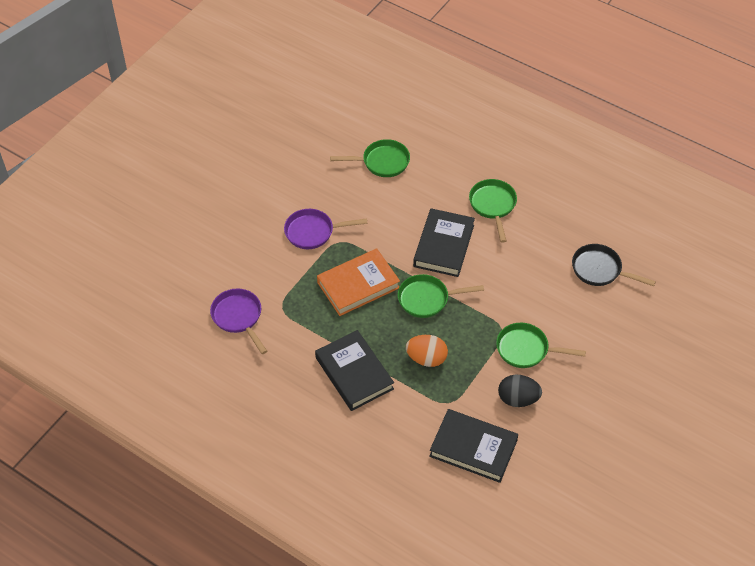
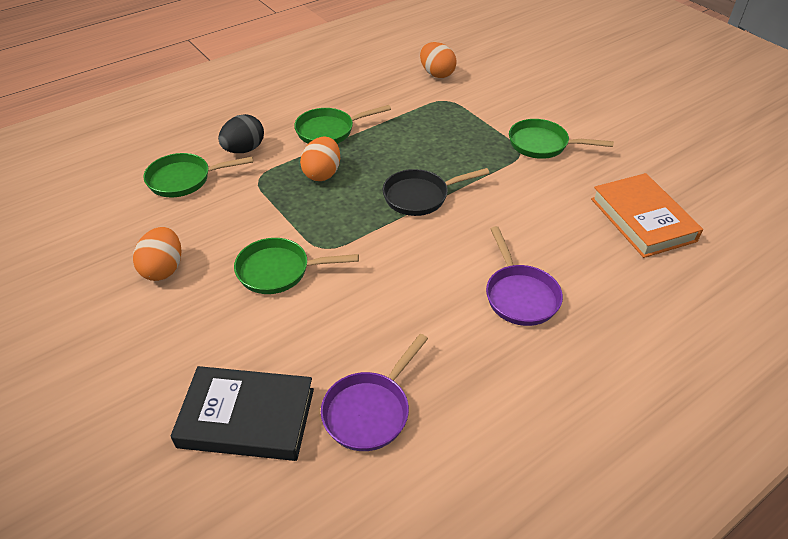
black book: [315,330,394,411] [413,208,475,277] [429,409,518,483] = 3 -> [171,366,314,461] = 1
orange egg: [406,335,448,367] = 1 -> [133,227,181,281] [300,137,340,181] [420,42,457,78] = 3

